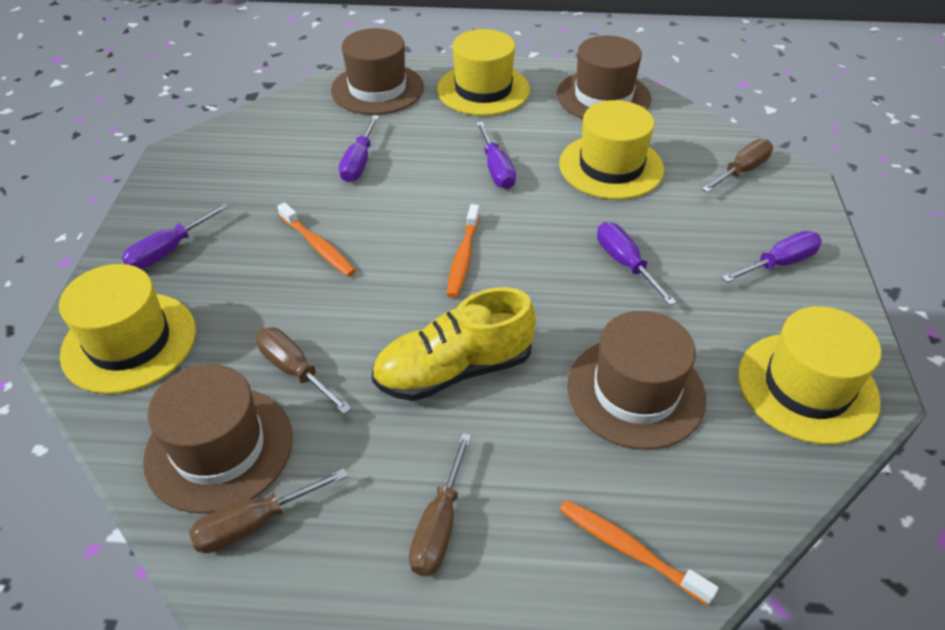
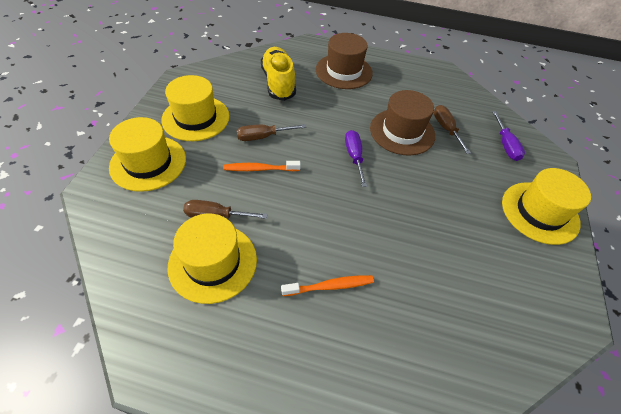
brown hat: [143,364,293,514] [331,28,424,115] [557,35,651,119] [567,311,706,450] = 4 -> [316,33,373,89] [370,90,435,156] = 2
brown screwdriver: [189,468,348,553] [256,328,352,414] [409,433,472,576] [702,139,773,193] = 4 -> [183,200,267,219] [237,124,306,141] [434,105,471,154] = 3
orange toothbrush: [277,202,356,276] [447,204,480,298] [560,500,719,605] = 3 -> [223,161,301,171] [281,275,374,296] = 2
purple screwdriver: [122,203,229,269] [339,115,379,182] [476,122,516,189] [597,222,677,305] [722,231,822,283] = 5 -> [345,130,367,187] [492,111,525,161] = 2

